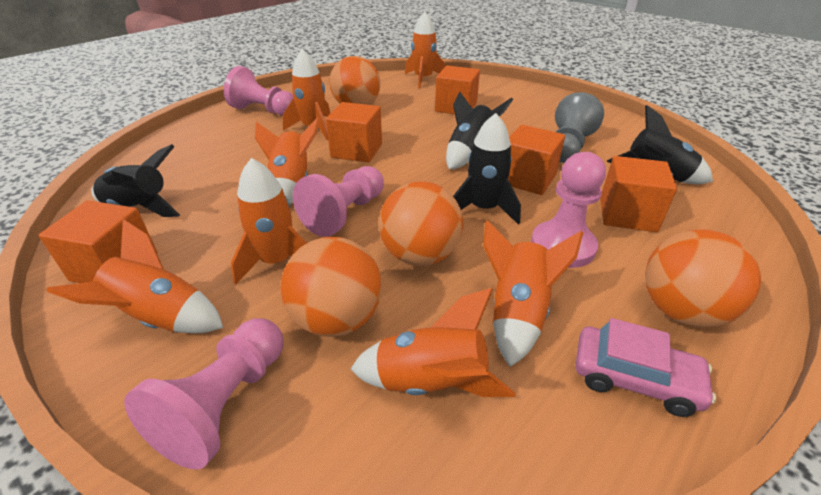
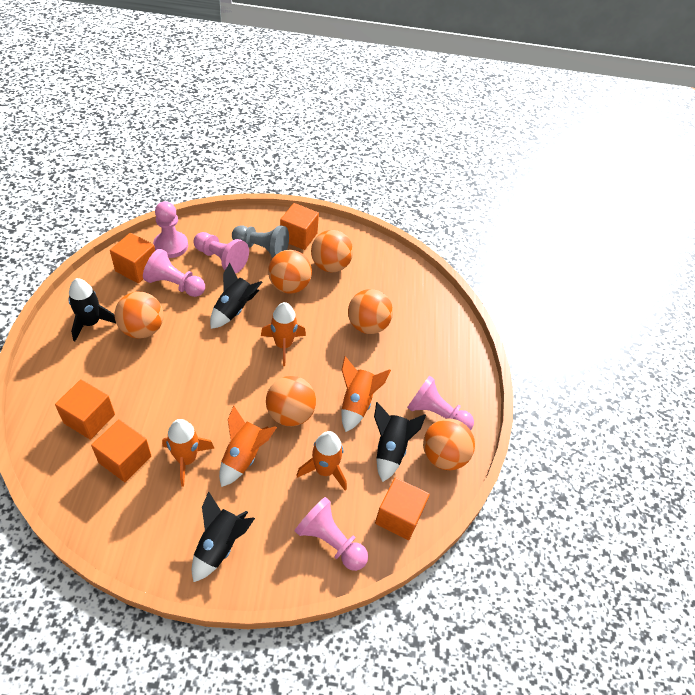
orange ball: [281,237,382,337] [329,56,380,105] [379,181,463,266] [645,230,761,327] = 4 -> [114,292,164,339] [266,376,316,426] [268,250,312,294] [311,230,353,272] [348,289,393,334] [423,418,475,470] = 6
orange rocket: [46,219,224,333] [231,158,307,285] [255,117,320,205] [282,49,330,140] [351,288,515,397] [405,12,446,88] [483,220,583,367] = 7 -> [162,419,215,487] [219,405,277,487] [261,302,306,366] [296,431,347,490] [342,356,391,432] = 5
pink car: [575,318,716,417] = 1 -> none = 0
pink pawn: [124,318,283,470] [224,66,294,116] [293,166,384,237] [531,152,606,268] = 4 -> [143,249,205,297] [153,201,188,258] [194,232,249,273] [295,497,368,571] [407,375,474,430] = 5

